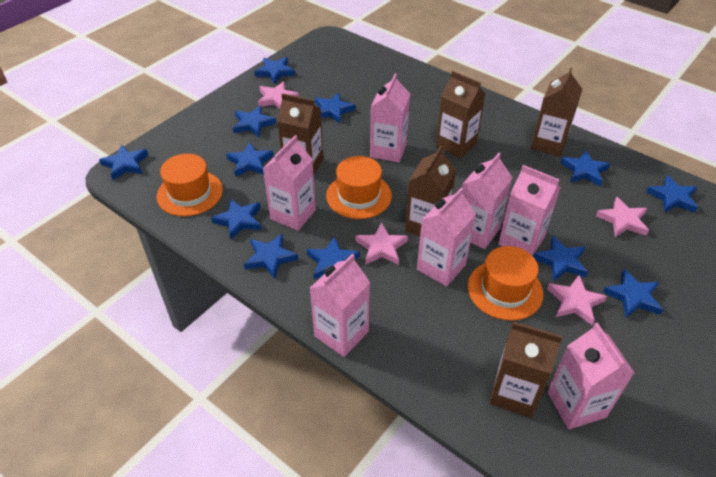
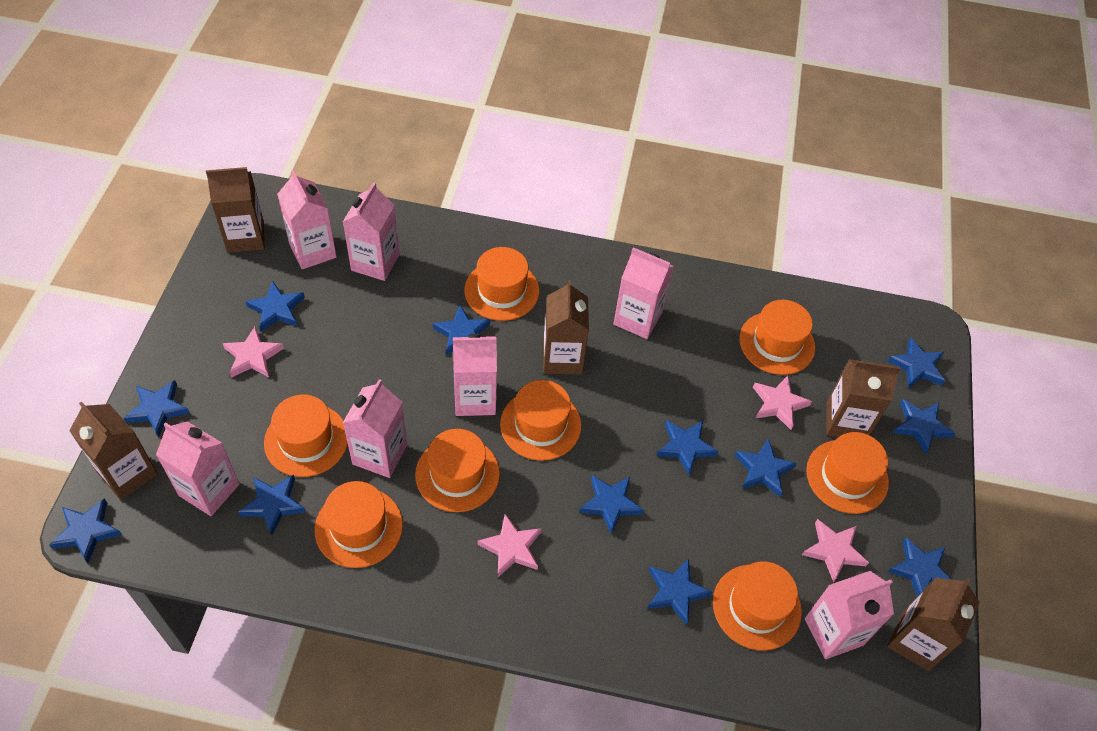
orange hat: [157,154,223,216] [326,156,392,219] [468,246,544,321] = 3 -> [264,395,348,477] [315,481,403,568] [415,429,500,512] [464,247,539,321] [500,380,581,461] [713,561,802,651] [740,300,815,375] [806,432,889,514] = 8

